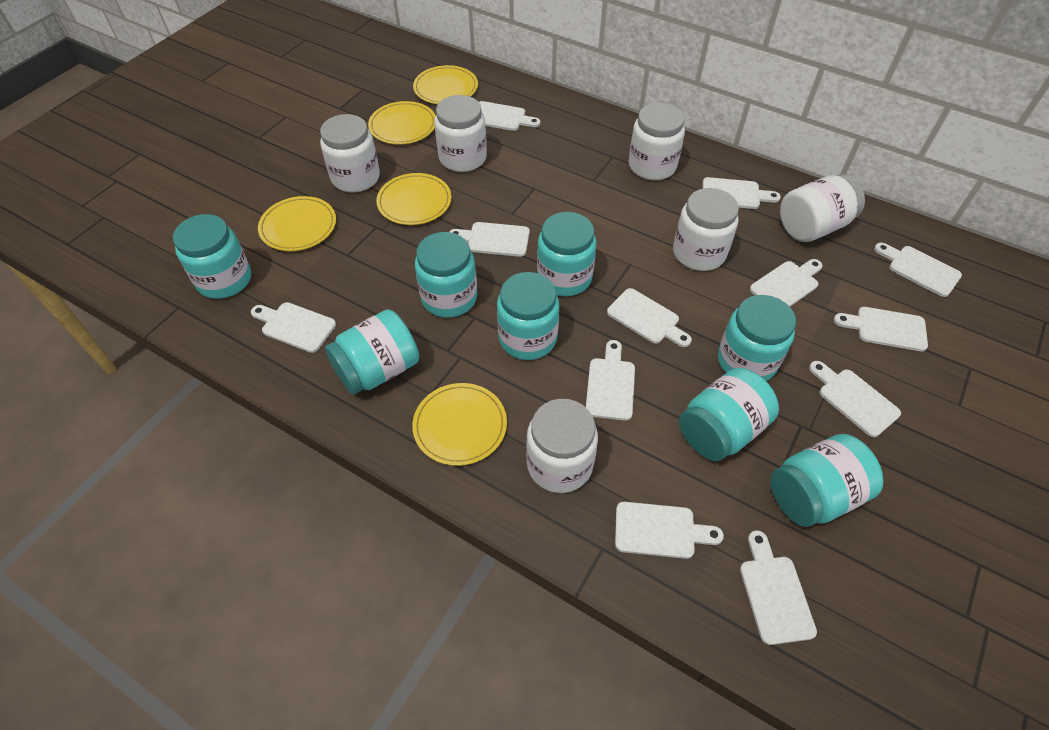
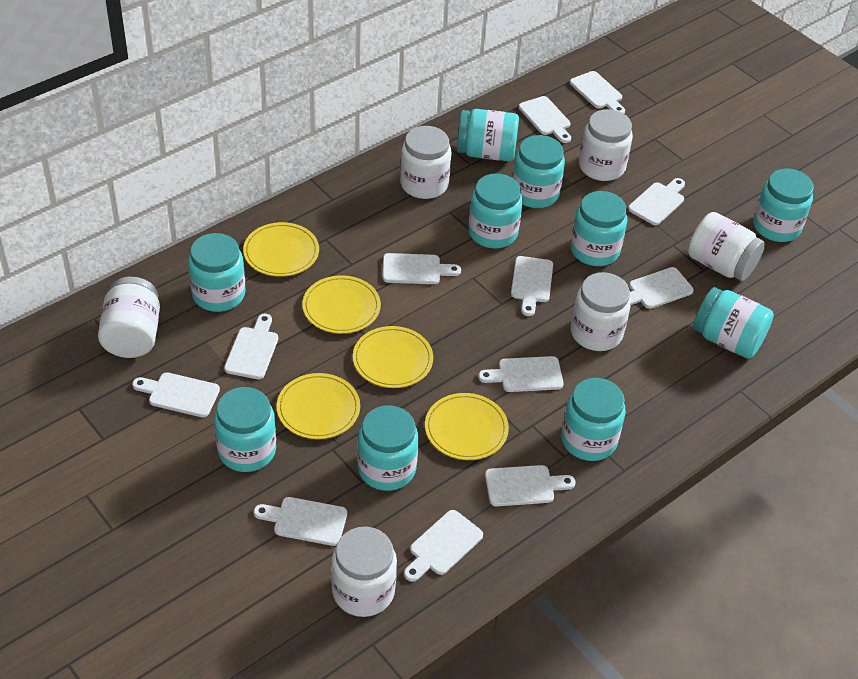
turquoise jar: [173,214,251,299] [325,309,419,395] [415,232,477,318] [497,272,559,360] [537,212,597,296] [679,368,779,461] [718,295,796,381] [770,434,883,527] = 8 -> [188,233,246,312] [214,387,276,472] [357,406,418,491] [457,109,519,161] [468,173,523,248] [512,135,565,208] [561,378,626,461] [570,191,627,266] [693,287,774,359] [753,169,814,242] = 10

